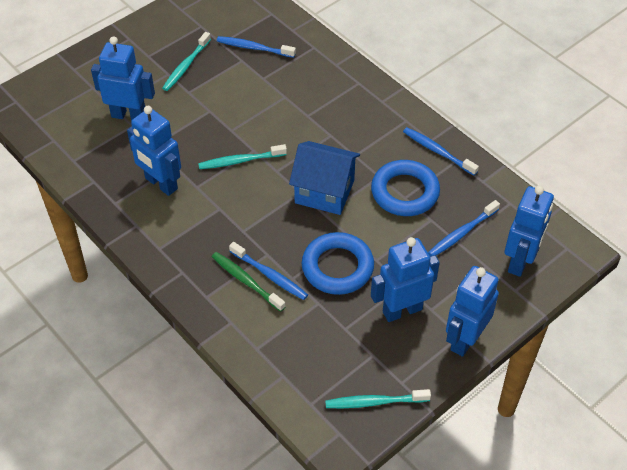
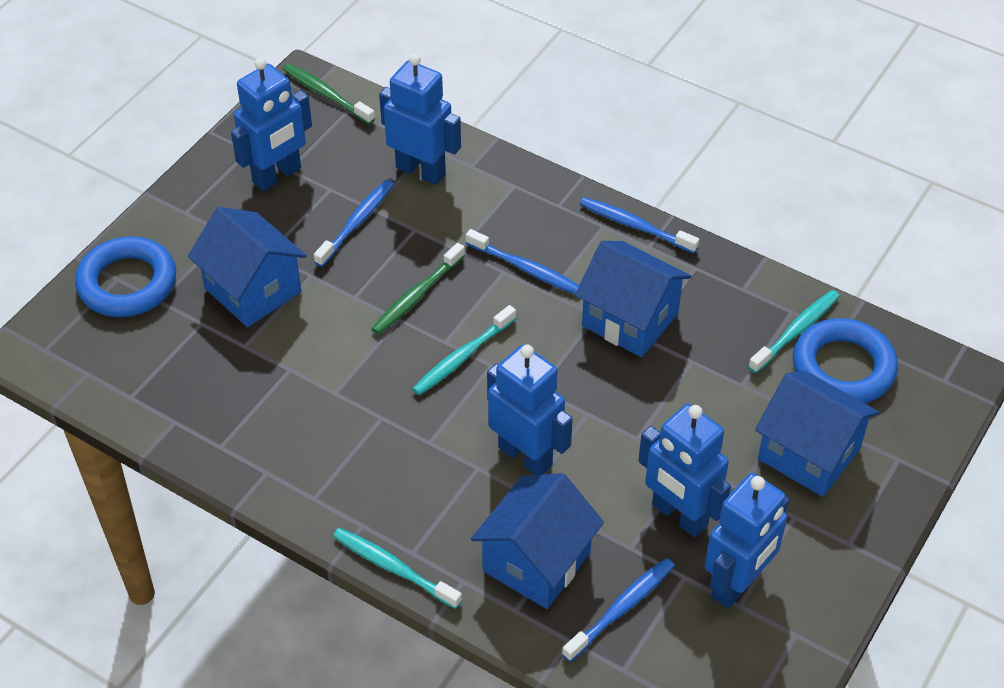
blue house: [289,141,360,215] = 1 -> [188,207,307,327] [471,473,604,609] [575,241,691,357] [755,370,879,497] = 4
green toothbrush: [212,252,286,312] = 1 -> [283,63,375,124] [371,243,465,335] = 2

